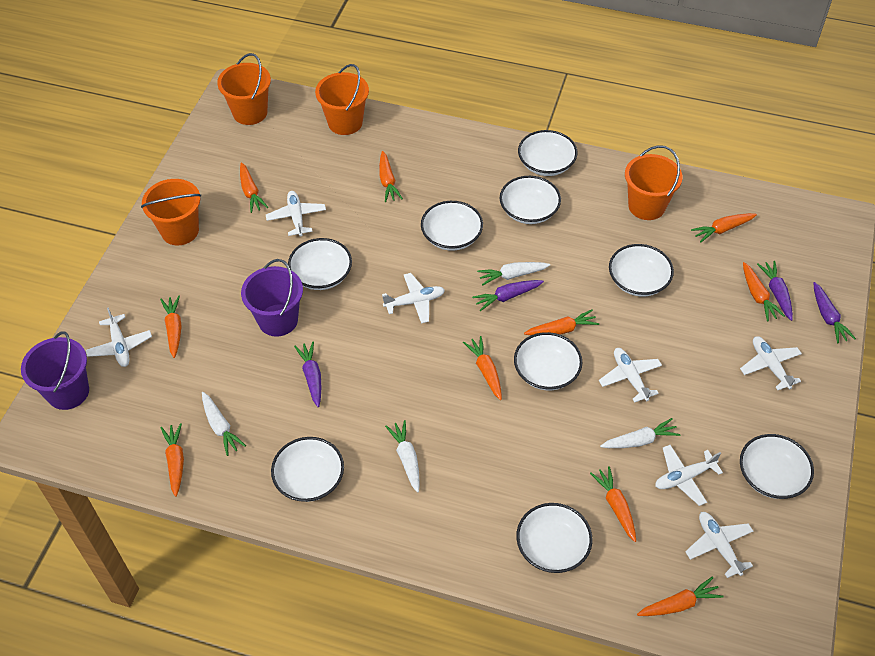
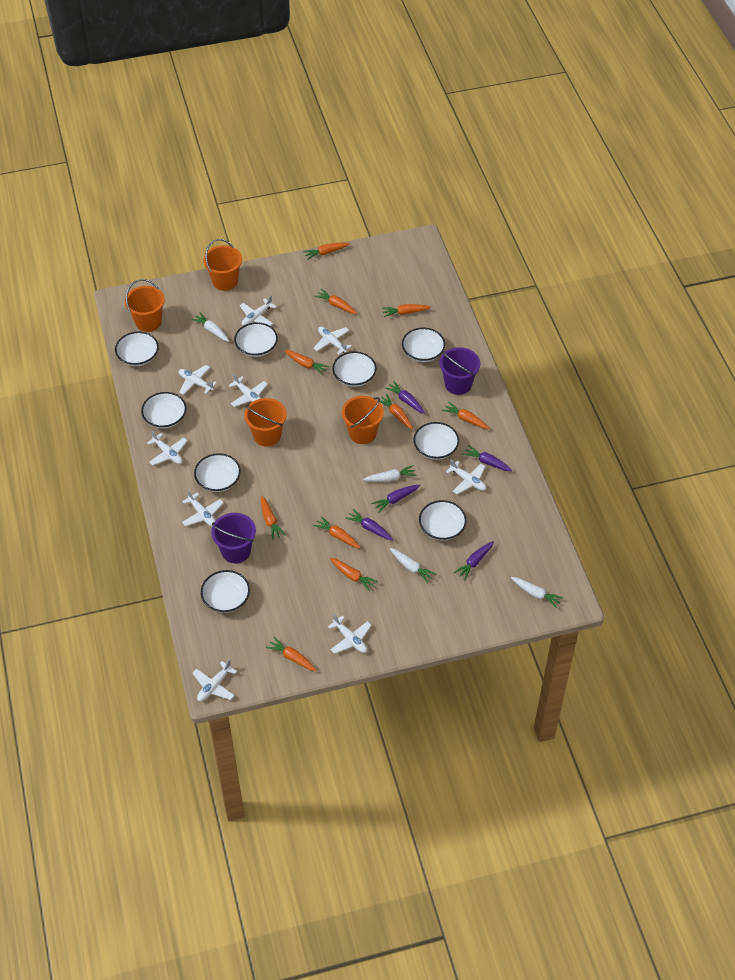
purple carrot: [294,341,321,407] [472,280,544,311] [757,261,793,321] [813,282,856,343] = 4 -> [345,509,393,540] [371,485,420,513] [385,381,425,414] [454,541,494,580] [462,445,513,471] = 5
white plane: [86,307,152,367] [266,191,326,237] [382,273,445,324] [599,348,662,403] [655,445,723,506] [685,512,753,578] [740,336,802,390] = 7 -> [147,431,187,465] [179,365,217,395] [182,490,224,527] [193,659,237,701] [229,374,267,407] [240,295,277,326] [314,327,352,355] [328,614,372,654] [446,459,486,494] = 9

